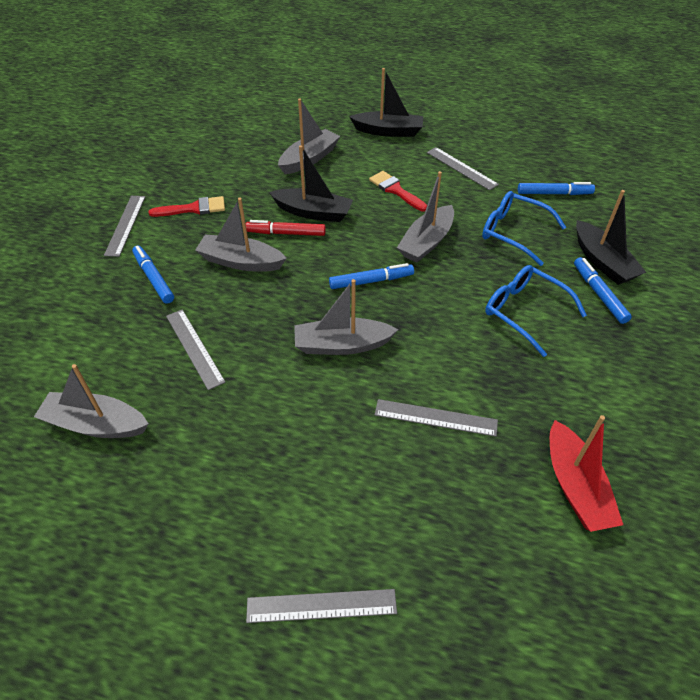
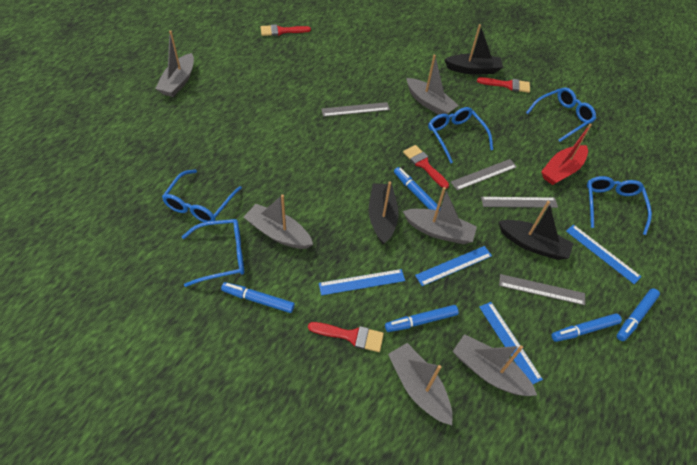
blue glasses: [482,191,566,266] [485,265,587,357] = 2 -> [162,170,242,222] [182,219,244,287] [428,107,493,164] [526,87,596,142] [587,176,652,235] = 5
blue marker: [132,245,174,304] [329,263,414,289] [518,182,595,195] [574,257,632,324] = 4 -> [221,282,295,313] [385,305,459,332] [394,167,441,211] [551,313,622,342] [617,288,660,341] = 5
blue ruler: none = 0 -> [319,269,405,295] [415,246,492,286] [479,302,543,384] [566,224,642,284] = 4
grey boat: [34,364,148,438] [195,198,287,272] [278,98,340,174] [294,279,398,355] [397,171,454,263] = 5 -> [155,30,194,97] [244,194,313,249] [388,343,453,425] [403,187,477,244] [406,55,459,114] [453,334,537,396] = 6
grey ruler: [104,196,145,257] [166,309,226,390] [246,589,397,623] [375,399,498,437] [427,147,499,190] = 5 -> [321,102,390,117] [451,159,517,190] [481,197,558,208] [499,274,585,305] = 4
red brush: [148,196,225,217] [369,171,427,212] = 2 -> [261,24,311,36] [308,322,384,352] [403,145,449,189] [477,77,530,93] = 4
red marker: [246,220,326,236] = 1 -> none = 0

